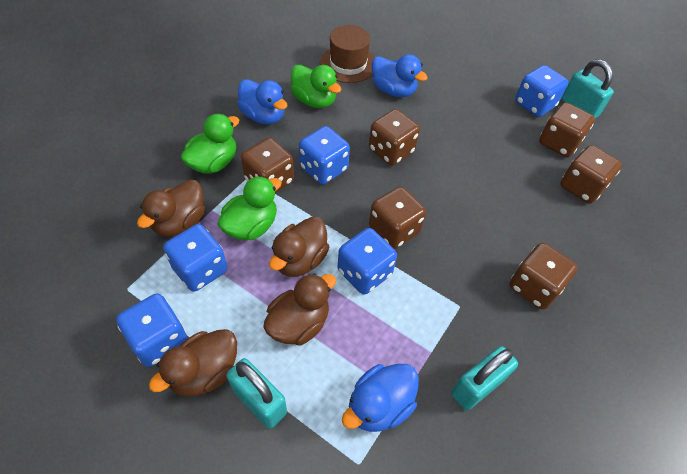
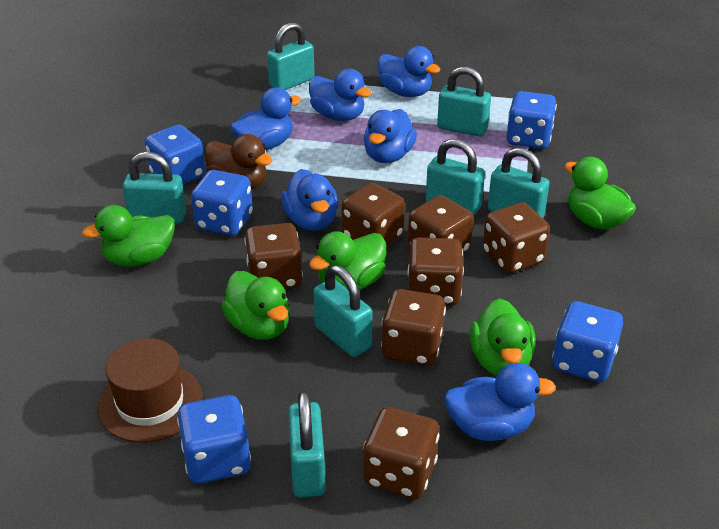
blue duck: [237,79,287,124] [342,364,419,432] [372,54,428,97] = 3 -> [230,87,301,150] [281,169,338,231] [309,69,371,121] [364,109,417,163] [378,46,441,97] [444,363,556,441] = 6
brown dice: [241,138,294,193] [369,109,420,166] [369,187,426,249] [509,243,578,310] [539,102,595,157] [560,145,622,204] = 6 -> [244,223,303,289] [341,183,405,246] [363,407,439,499] [381,289,446,366] [407,237,464,306] [408,195,473,254] [483,202,550,274] = 7
brown duck: [137,179,205,236] [149,329,237,397] [263,273,336,345] [269,217,329,277] = 4 -> [205,134,273,189] = 1
green duck: [181,114,239,174] [218,176,282,240] [291,65,341,108] = 3 -> [82,205,175,267] [221,271,289,340] [309,231,386,290] [470,298,536,376] [564,157,636,230] = 5
turquoise padlock: [226,358,287,429] [451,346,518,410] [562,59,614,118] = 3 -> [123,152,186,224] [267,22,315,90] [288,390,326,498] [313,265,372,357] [426,139,485,216] [437,67,491,137] [488,147,550,218] = 7

